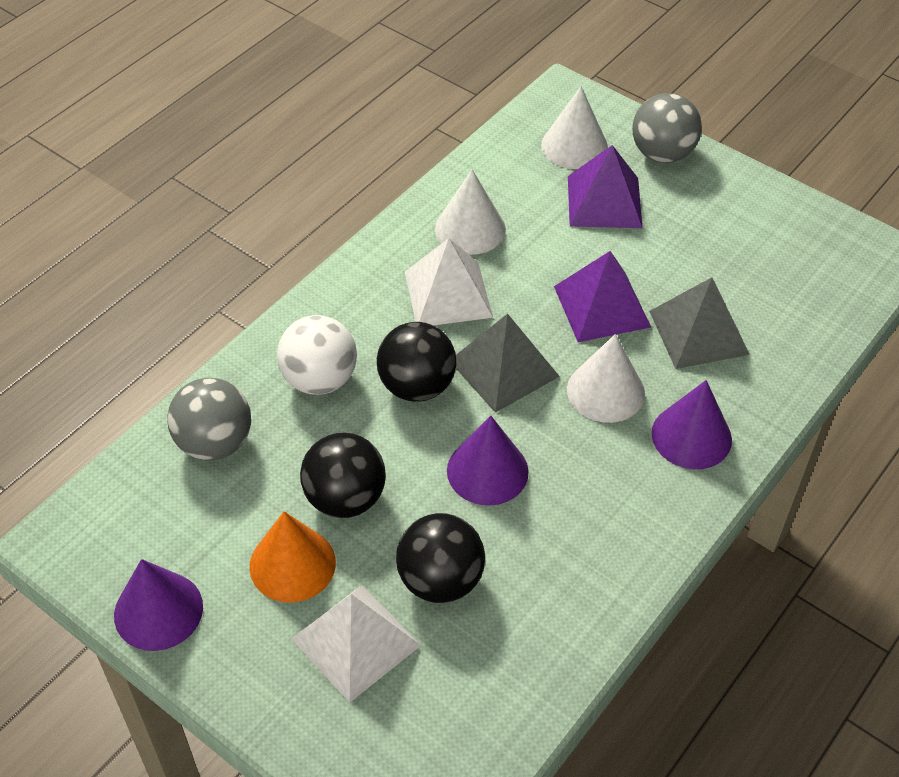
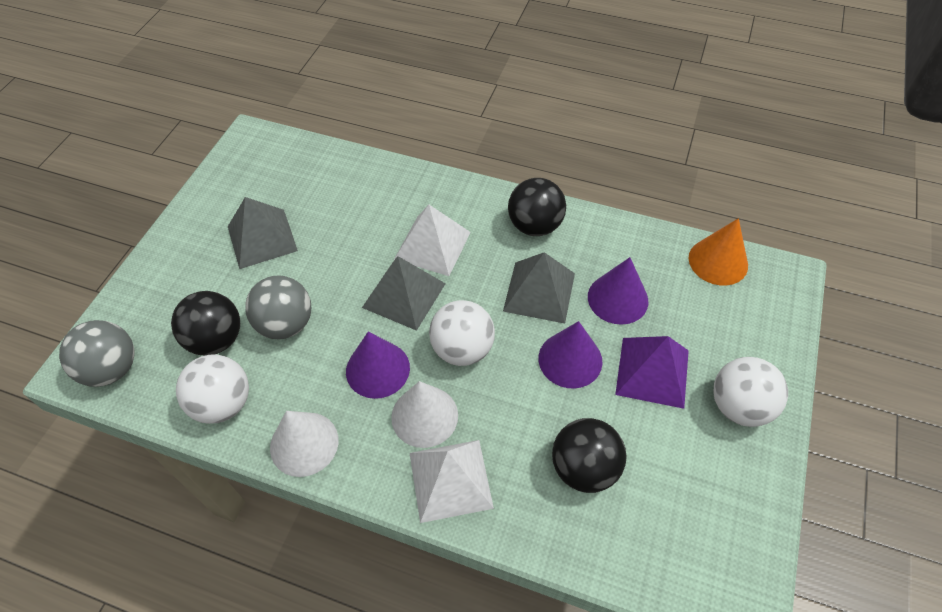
grey pyramid: [456,314,560,413] [649,277,750,369] = 2 -> [228,197,298,269] [362,256,446,331] [503,252,575,323] = 3
purple pyramid: [554,251,651,342] [568,145,642,228] = 2 -> [615,336,689,409] = 1
white ball: [277,315,357,395] = 1 -> [176,354,249,424] [429,300,495,366] [713,357,788,427] = 3
white cone: [435,169,506,255] [541,87,608,169] [567,334,645,423] = 3 -> [270,411,339,477] [391,381,458,448] = 2

